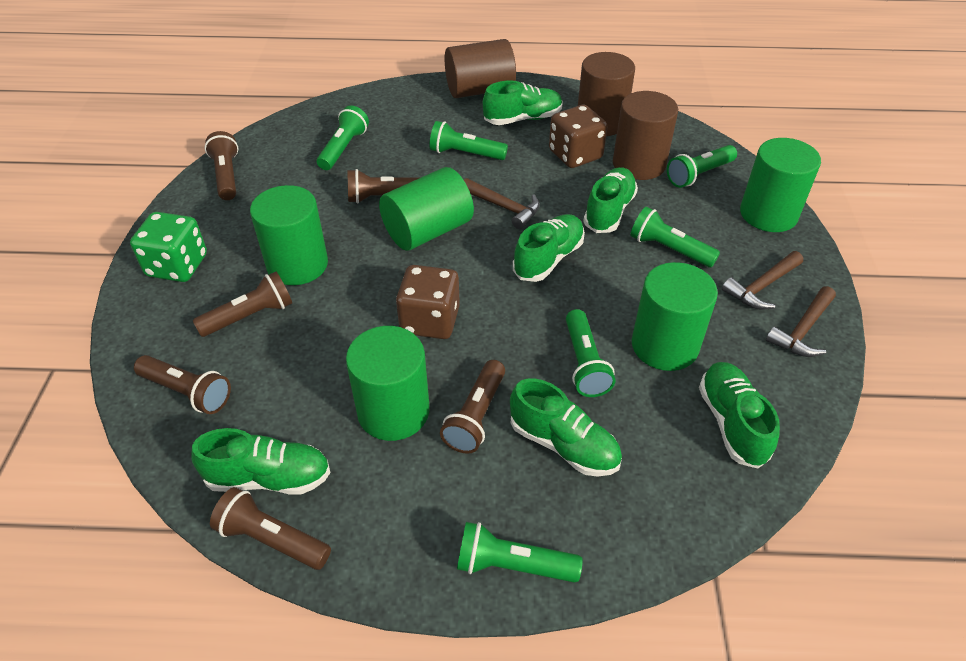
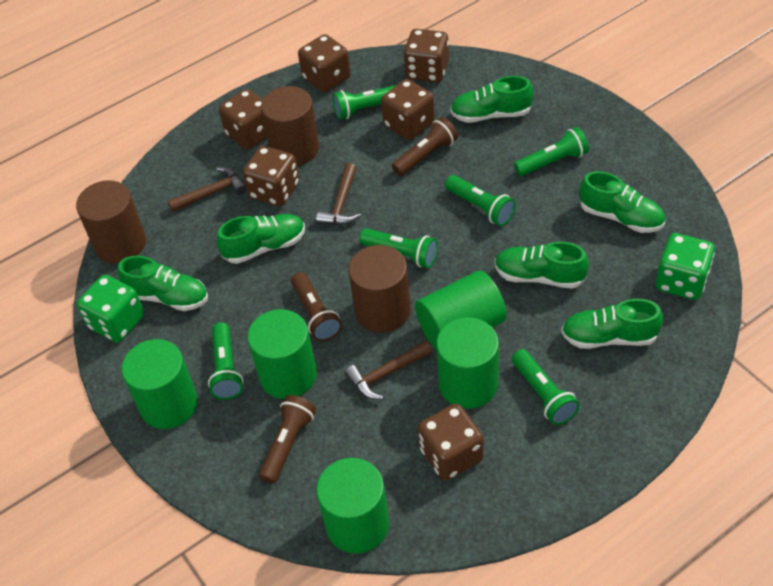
brown dice: [396,265,460,339] [549,105,608,168] = 2 -> [219,89,267,150] [243,146,299,207] [298,34,351,93] [381,79,435,140] [404,29,449,83] [418,404,484,481] = 6
brown flashlight: [134,355,231,414] [193,272,292,337] [205,131,238,200] [210,487,331,570] [348,169,419,204] [440,360,505,454] = 6 -> [259,395,316,484] [291,272,342,341] [392,117,458,176] = 3
green dice: [130,212,207,282] = 1 -> [77,275,144,343] [656,233,715,300] = 2

